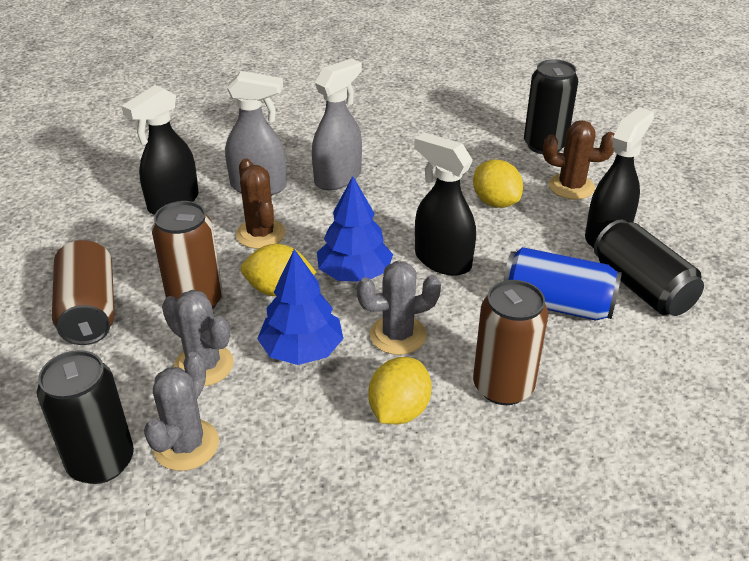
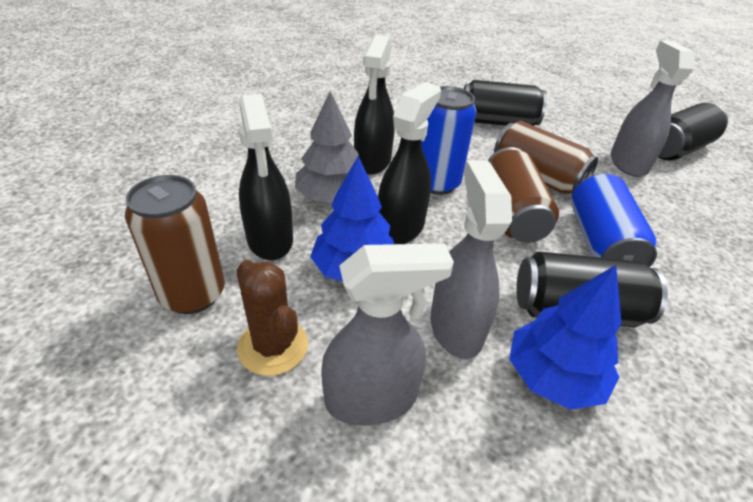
blue can: [503,247,622,321] = 1 -> [421,86,476,195] [571,174,657,267] = 2
brown cactus: [236,158,286,249] [543,120,614,200] = 2 -> [236,260,308,376] = 1
grey cactus: [144,352,219,471] [162,290,234,386] [357,261,441,355] = 3 -> none = 0
grey spray bottle: [225,71,287,195] [312,58,362,190] = 2 -> [321,243,454,426] [430,160,512,359] [611,41,695,177] = 3
grey tree: none = 0 -> [295,91,359,202] = 1
yellow lemon: [241,244,316,296] [368,357,432,424] [473,159,523,208] = 3 -> none = 0

